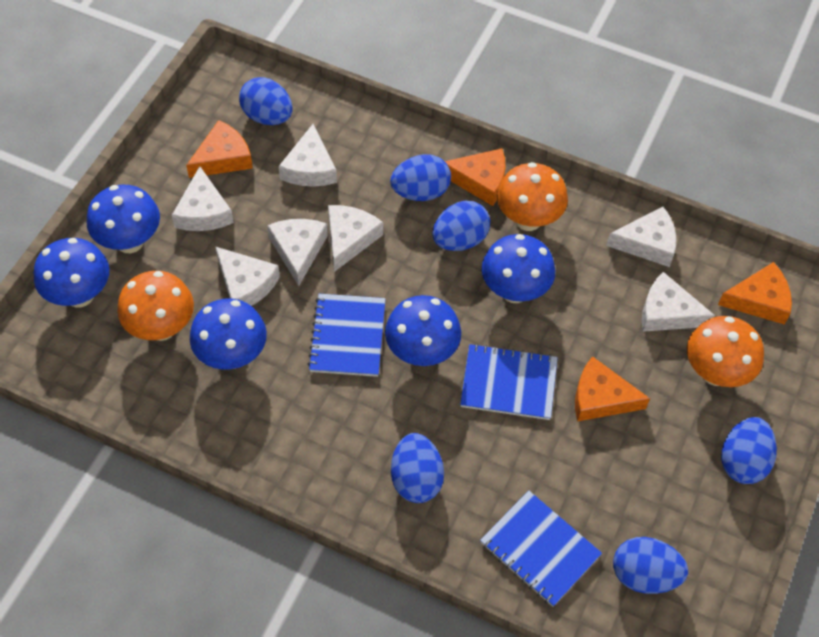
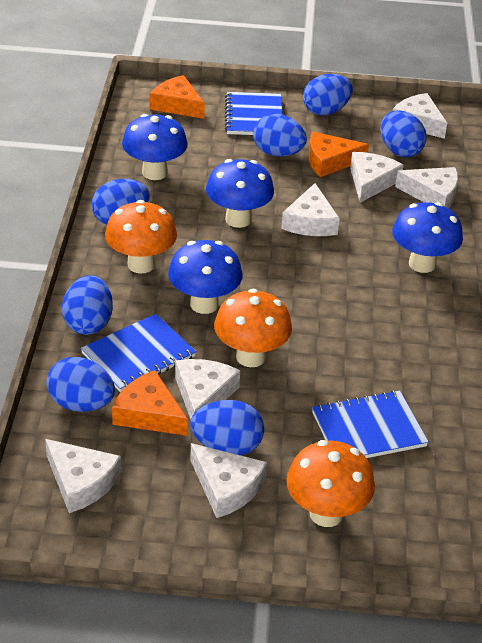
blue egg: [239,77,293,125] [390,154,451,201] [391,433,444,503] [432,201,490,251] [613,537,688,594] [721,417,777,484] = 6 -> [47,357,115,412] [62,275,113,335] [92,179,150,225] [190,400,264,455] [253,114,307,157] [303,74,353,116] [381,110,427,157] = 7
blue mushroom: [34,238,109,307] [86,185,160,253] [190,298,267,370] [385,295,461,366] [482,234,555,303] = 5 -> [122,114,188,180] [168,240,242,314] [206,159,274,228] [392,202,463,273] = 4
orange cheese: [186,120,253,178] [445,148,506,206] [575,356,650,422] [718,262,792,325] = 4 -> [112,370,188,436] [150,75,205,119] [309,132,369,177] = 3

